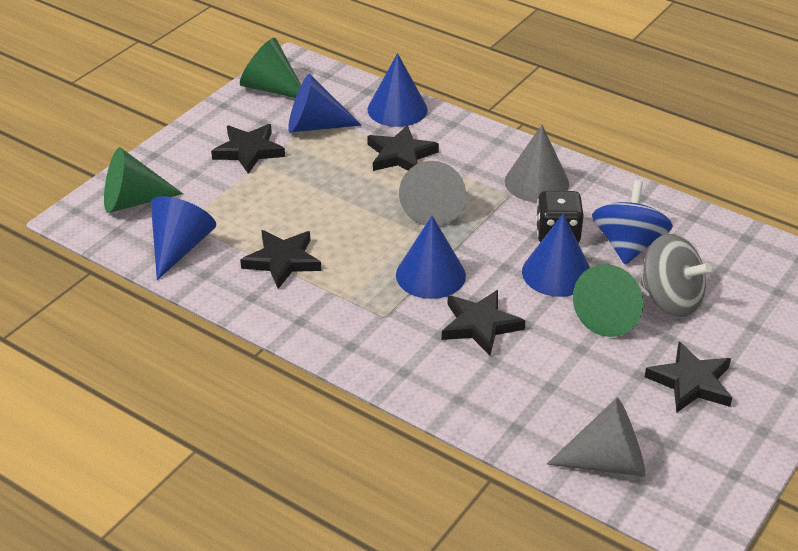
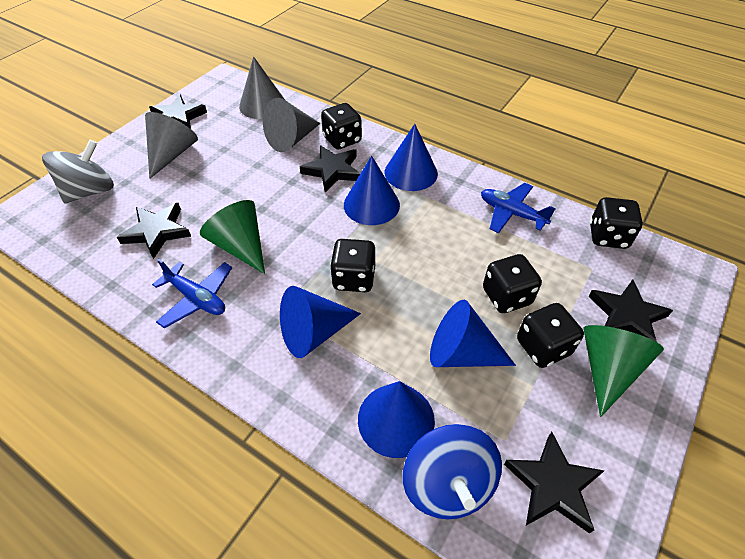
black dice: [536,191,584,243] = 1 -> [321,103,362,149] [330,239,376,292] [483,254,542,313] [517,303,584,368] [590,197,643,249] = 5
blue plane: none = 0 -> [152,259,232,328] [481,183,556,233] = 2
green cone: [104,147,183,213] [240,38,301,98] [573,264,643,337] = 3 -> [200,200,265,274] [583,325,664,417] = 2

